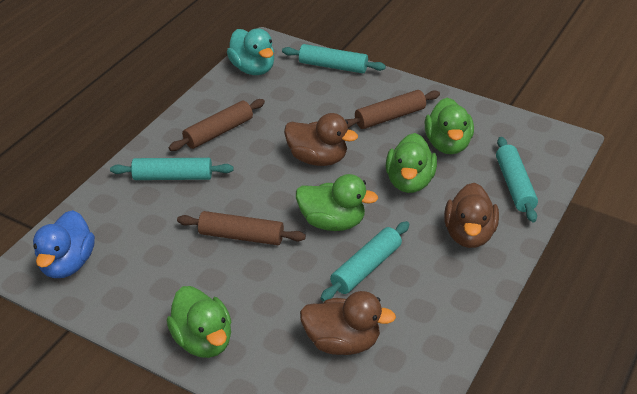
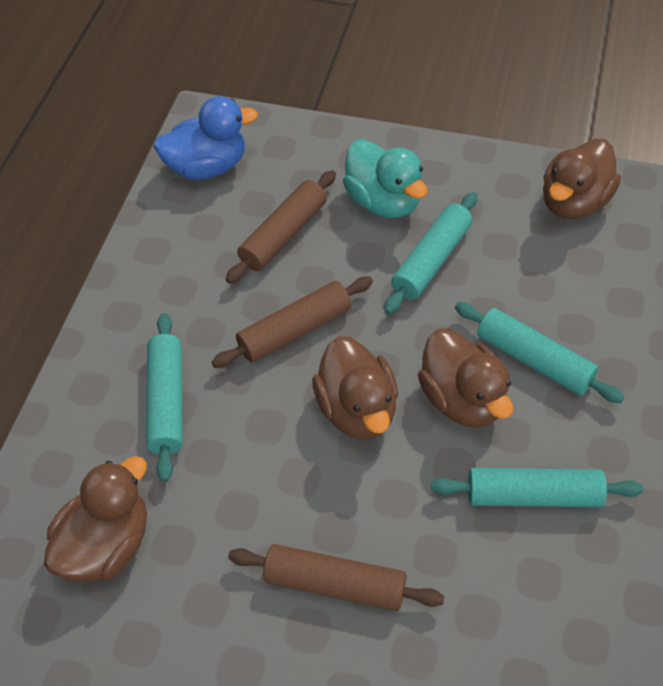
brown duck: [284,113,358,166] [300,291,396,355] [444,183,499,248] = 3 -> [44,456,147,583] [312,336,398,440] [418,328,513,428] [543,139,621,219] = 4
green duck: [167,286,232,358] [296,174,378,231] [386,133,437,193] [425,98,474,154] = 4 -> none = 0

